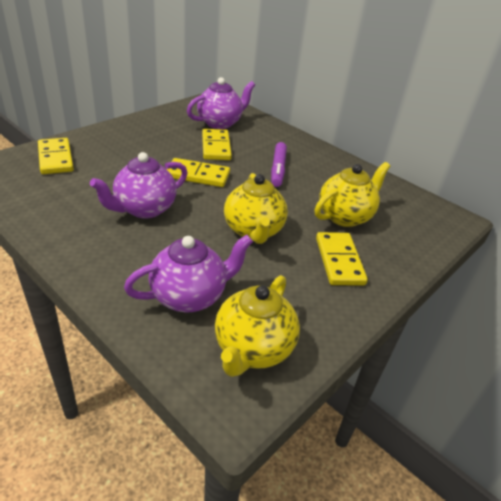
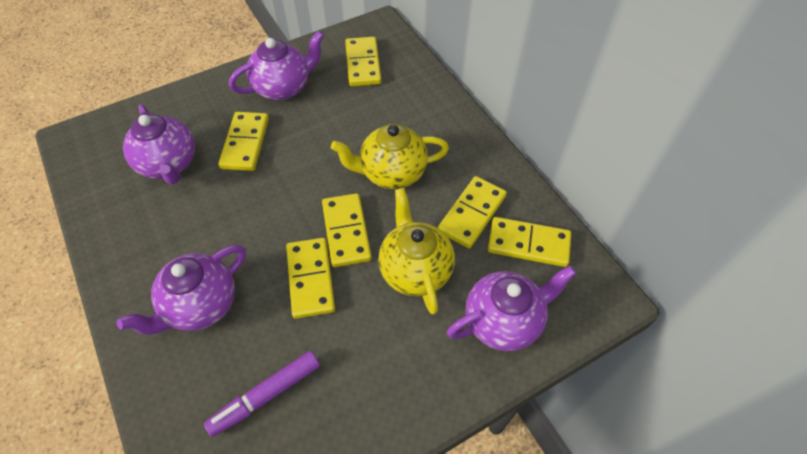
purple teapot: [90,152,188,219] [124,235,253,312] [187,77,255,129] = 3 -> [117,245,246,335] [123,104,195,185] [229,31,324,100] [447,266,576,351] = 4
yellow domino: [38,138,74,174] [167,158,230,187] [202,129,232,160] [316,232,368,286] = 4 -> [219,112,269,171] [286,238,335,319] [322,193,372,267] [345,37,381,86] [438,176,507,249] [488,217,571,267] = 6
yellow teapot: [215,275,300,377] [224,173,288,244] [315,162,390,227] = 3 -> [331,124,449,189] [378,188,455,315] = 2

